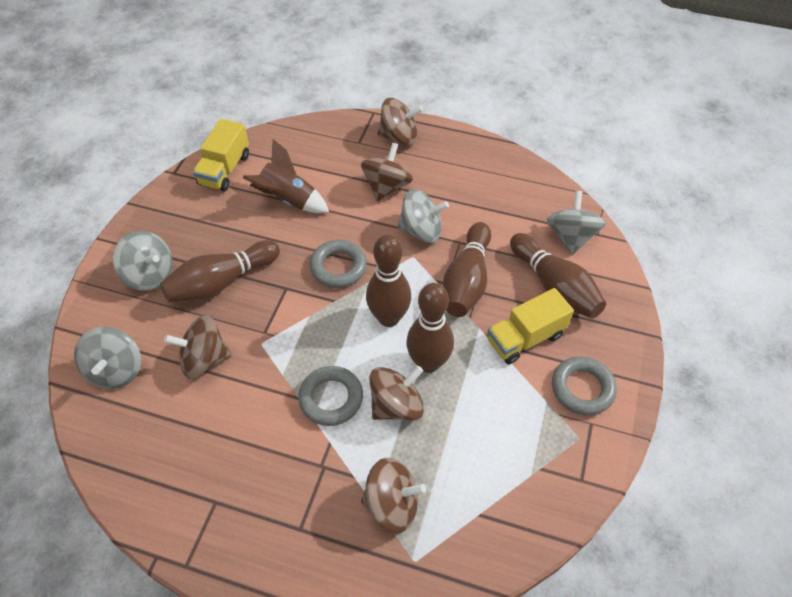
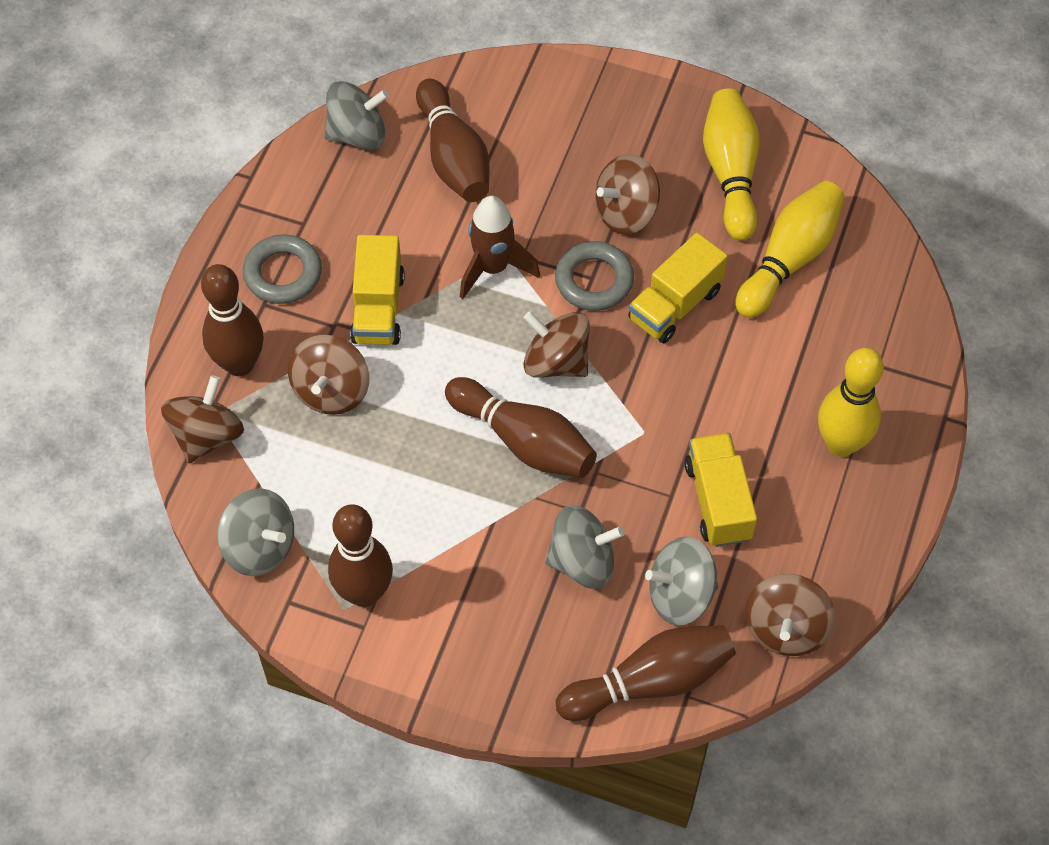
grey ring: [298,366,363,426] [310,240,367,288] [552,356,617,415] = 3 -> [243,235,322,304] [555,241,634,311] = 2
yellow bowling pin: none = 0 -> [703,89,760,241] [735,181,845,318] [818,348,884,457] = 3
yellow truck: [193,119,249,191] [487,288,574,365] = 2 -> [350,235,405,345] [628,233,728,343] [685,433,757,547] = 3

